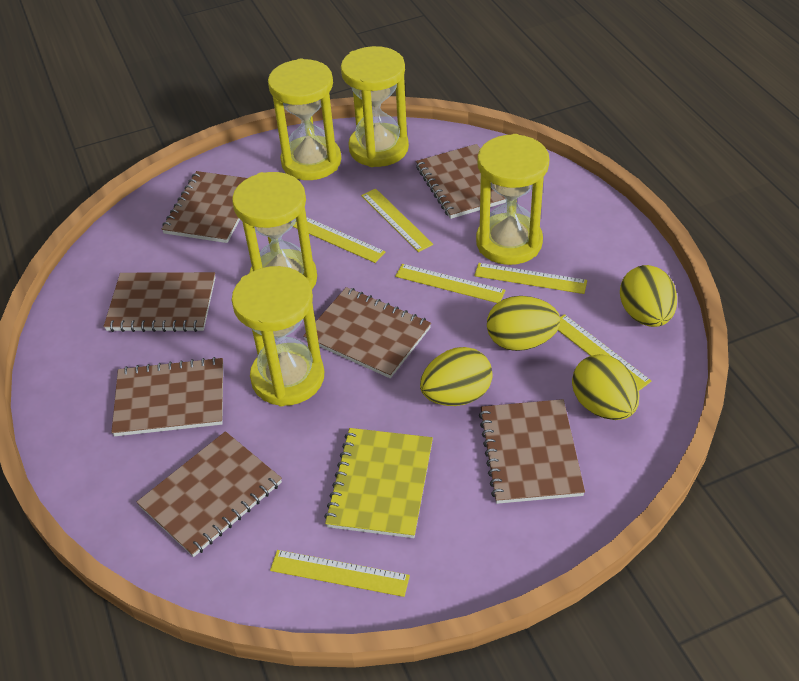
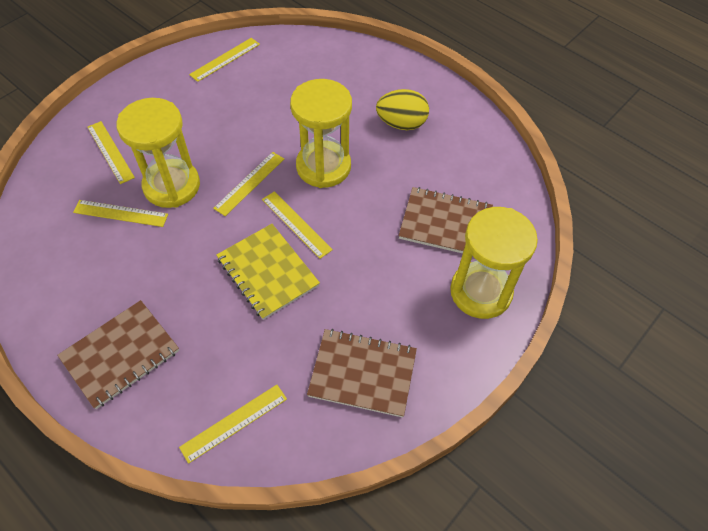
brown notebook: [103,272,216,332] [111,357,223,436] [137,431,282,557] [162,171,247,243] [303,287,431,378] [416,144,506,219] [479,399,585,504] = 7 -> [57,300,179,409] [307,329,417,418] [399,187,493,253] = 3
yellow egg: [420,347,493,406] [487,296,561,351] [572,354,639,420] [620,265,677,327] = 4 -> [376,89,429,130] = 1
yellow hourglass: [232,172,317,289] [232,266,324,406] [268,59,341,180] [341,46,409,167] [476,134,549,265] = 5 -> [117,98,200,208] [290,79,352,188] [450,207,538,319] = 3

